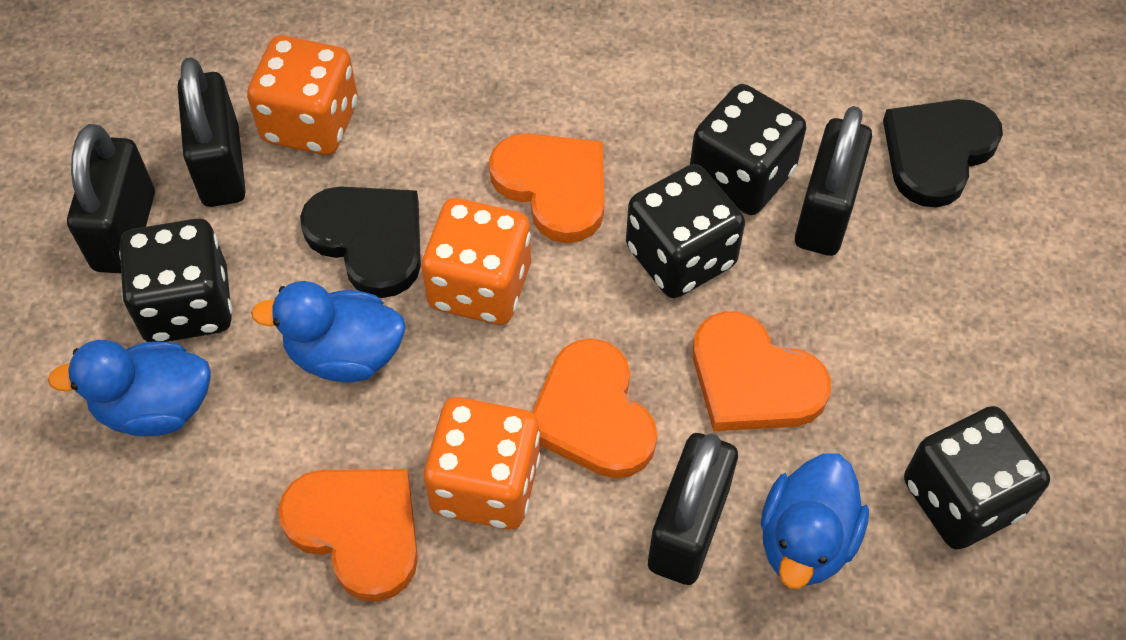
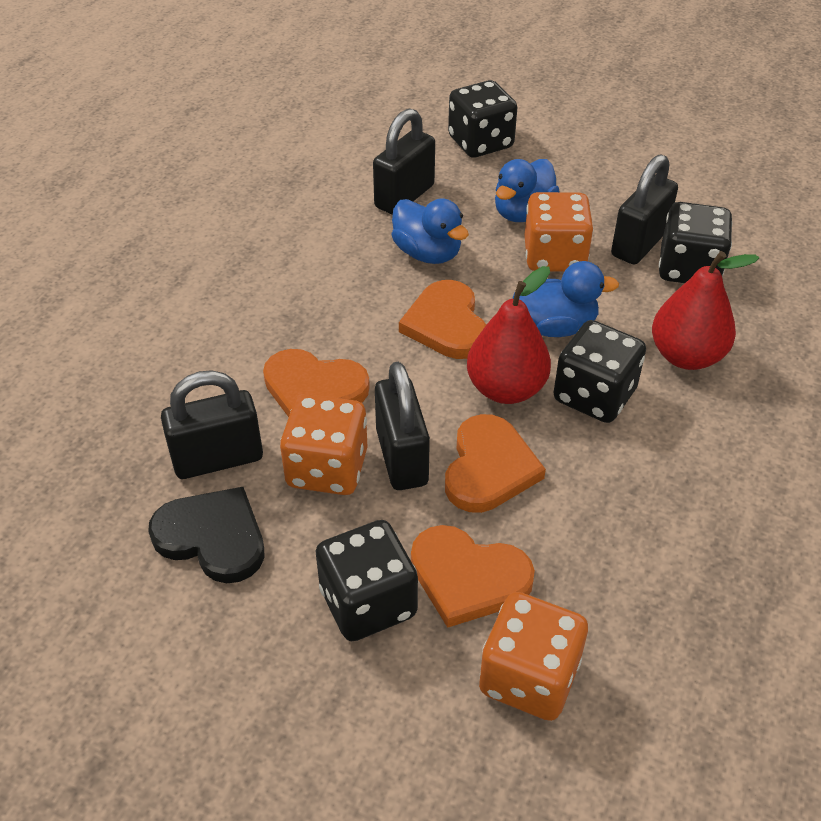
black heart: [300,186,421,298] [883,99,1003,208] = 2 -> [148,487,265,583] = 1
red pear: none = 0 -> [467,266,551,404] [652,251,759,370] = 2

